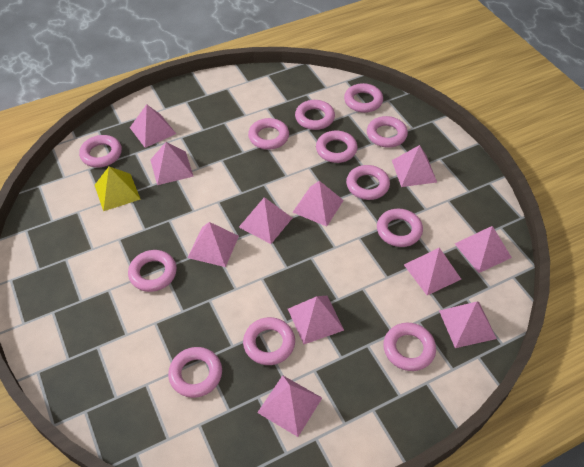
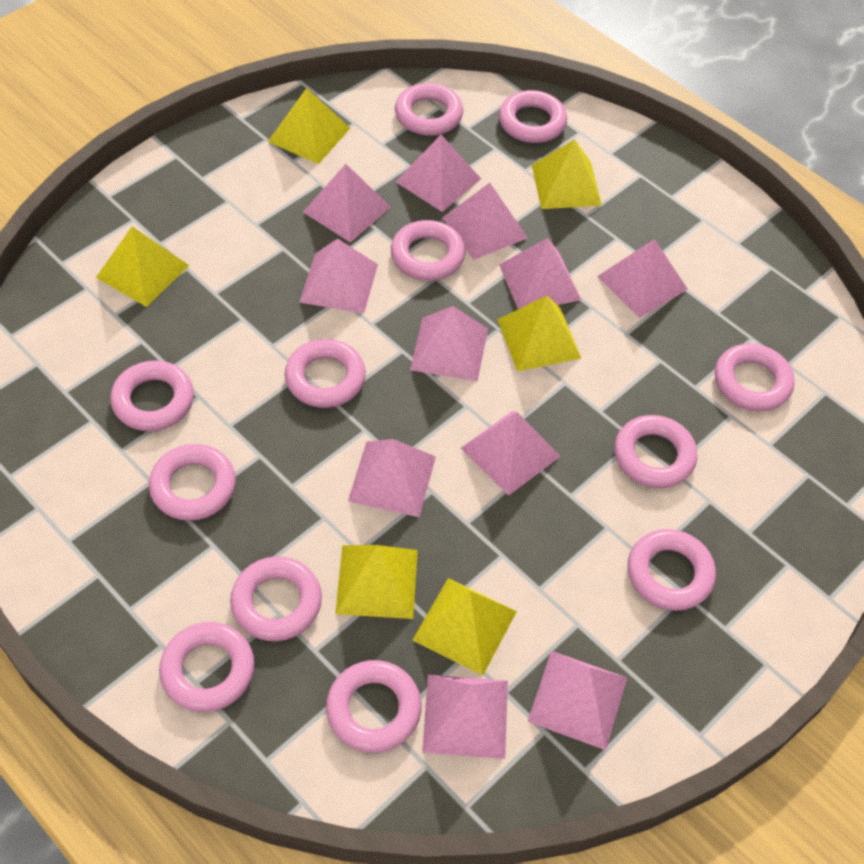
yellow pyramid: [95,167,141,211] = 1 -> [96,227,189,307] [268,88,350,164] [335,545,418,619] [413,578,517,676] [497,296,581,371] [532,139,602,209] = 6

